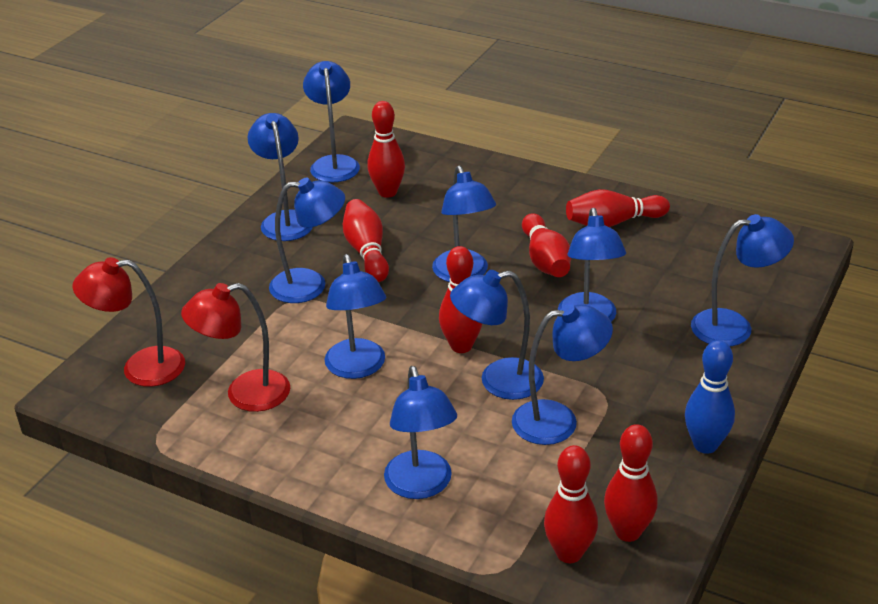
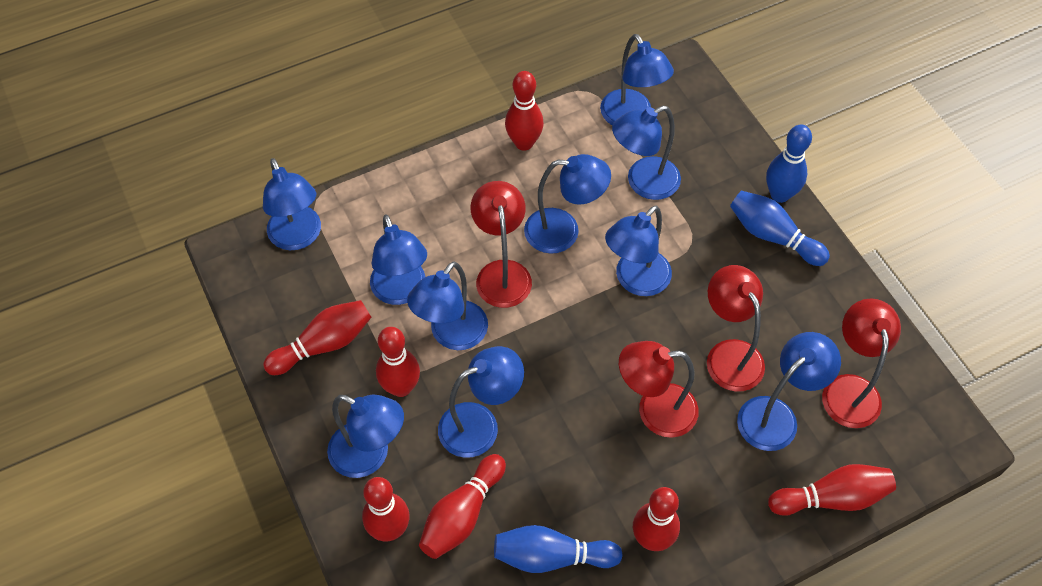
blue bowling pin: [685,340,735,454] = 1 -> [494,525,623,573] [730,191,830,266] [766,125,812,203] = 3
red lamp: [72,257,185,387] [181,283,290,412] = 2 -> [471,181,532,308] [619,341,699,438] [707,265,765,391] [822,298,901,428] = 4

